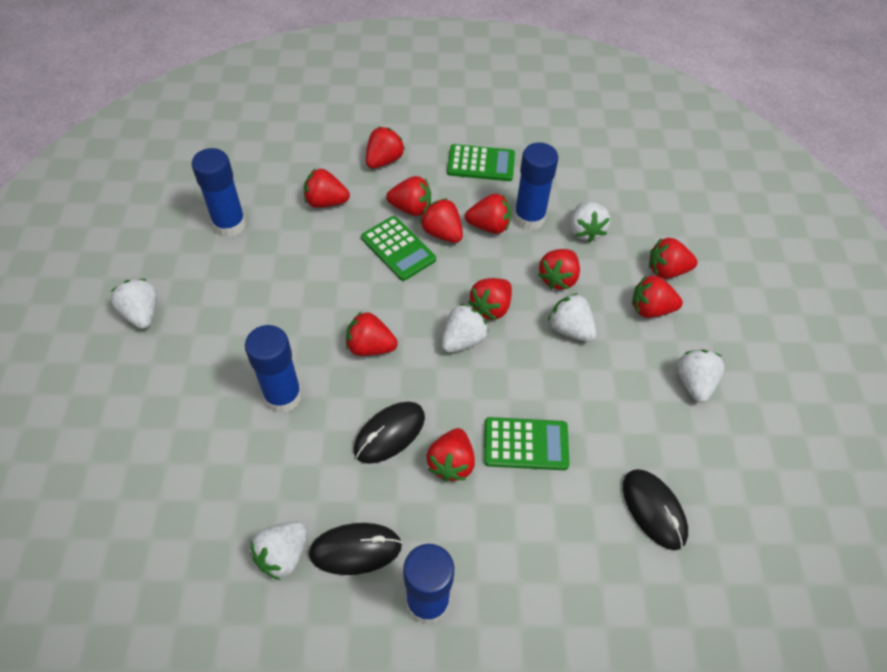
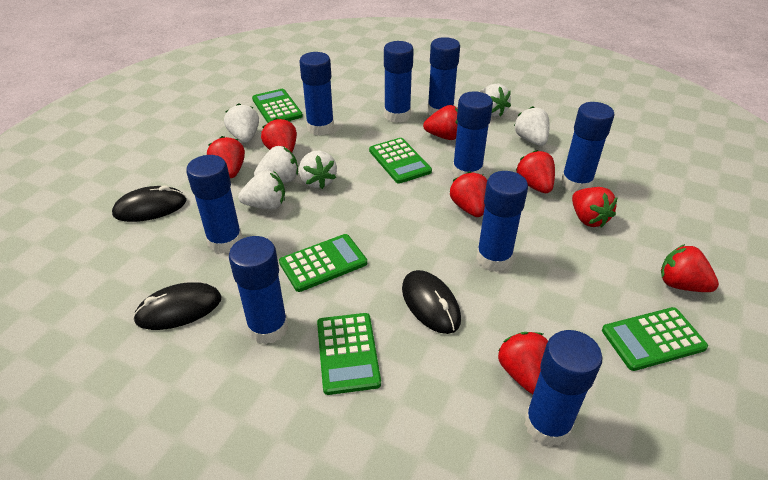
blue glue stick: [192,148,246,237] [245,325,302,413] [403,544,454,625] [514,142,558,230] = 4 -> [186,155,242,254] [229,236,288,344] [299,52,334,136] [384,41,414,123] [427,37,460,115] [452,92,493,178] [476,171,528,272] [525,330,603,447] [561,102,614,192] = 9
green calculator: [361,216,436,281] [447,144,515,181] [484,417,569,470] = 3 -> [252,89,303,123] [279,234,367,292] [317,313,381,395] [369,138,432,184] [602,307,708,371] = 5
red strawberry: [304,168,350,208] [346,311,398,356] [366,127,405,168] [386,176,431,216] [420,198,463,243] [426,428,475,482] [465,194,511,234] [468,278,512,320] [538,249,580,290] [632,276,683,318] [649,238,698,279] = 11 -> [207,136,245,178] [261,118,297,153] [423,105,458,140] [450,171,487,217] [498,332,548,394] [516,150,555,193] [572,187,618,228] [661,244,719,292] = 8

